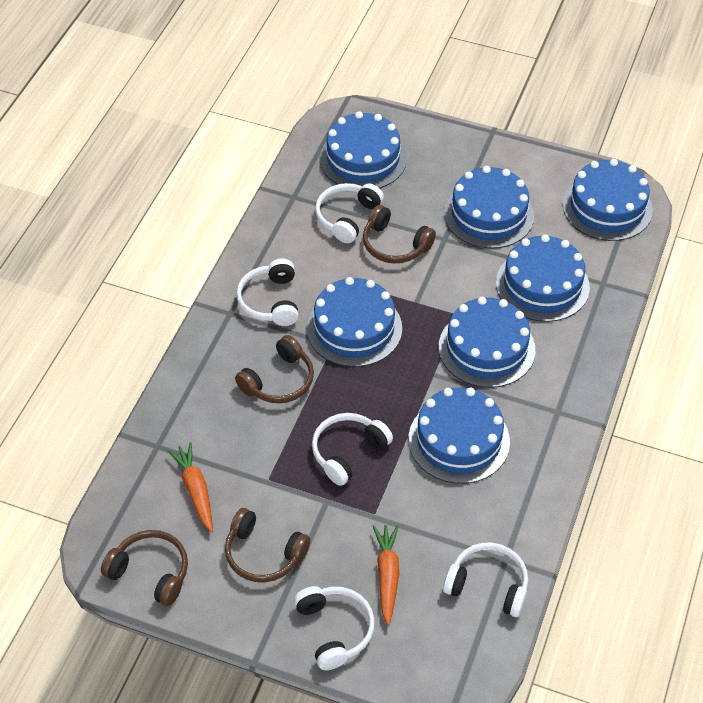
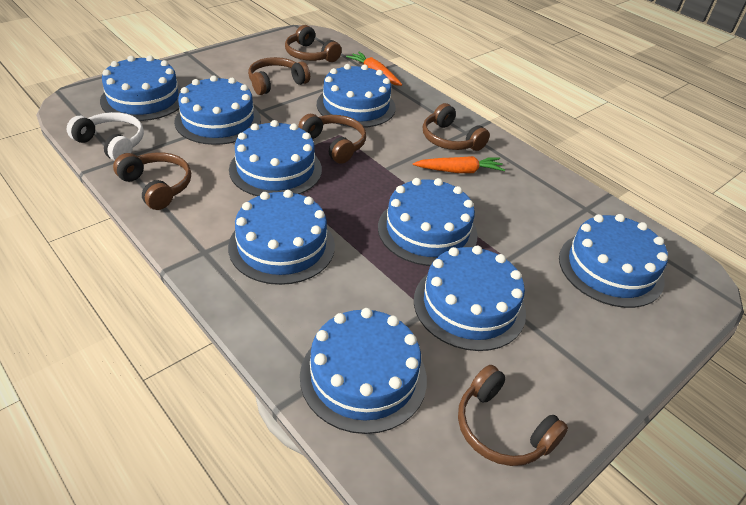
blue cake: [307,277,402,367] [320,111,407,188] [409,387,510,484] [439,297,535,388] [444,166,534,249] [496,234,590,322] [563,159,653,241] = 7 -> [100,55,182,121] [174,76,261,145] [228,190,335,285] [229,120,322,196] [300,308,427,434] [317,64,396,128] [378,178,478,266] [414,246,526,351] [559,214,668,308] = 9
brown headphones: [101,530,188,606] [225,508,310,582] [235,335,314,403] [363,205,436,263] = 4 -> [113,153,191,210] [248,57,310,95] [285,25,342,62] [298,114,366,164] [423,103,490,151] [458,365,568,466] = 6
white headphones: [236,259,299,326] [294,586,375,670] [312,413,393,486] [315,183,384,243] [443,543,528,617] = 5 -> [67,112,144,161] = 1

